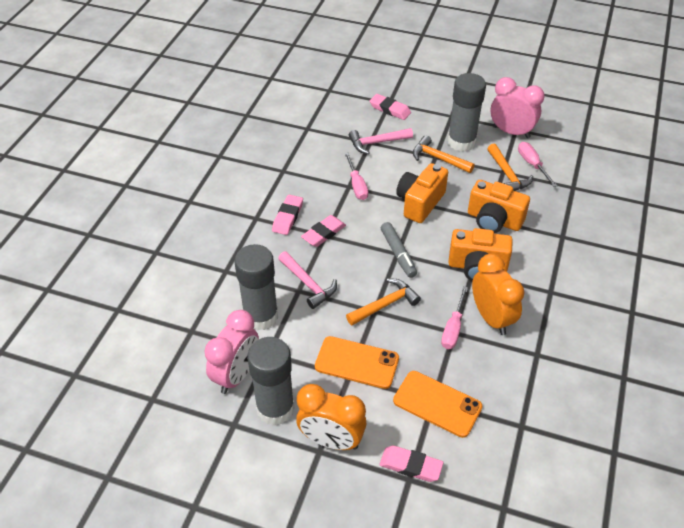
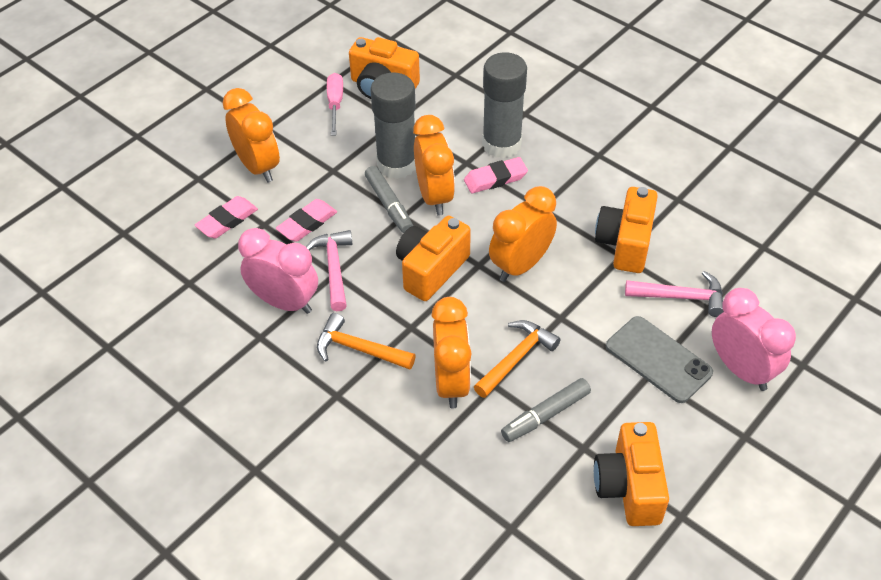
grey glue stick: [234,244,278,330] [247,337,295,425] [447,73,486,151] = 3 -> [370,72,416,179] [482,52,527,158] = 2
grey marker: [381,222,417,278] = 1 -> [365,166,413,233] [501,378,591,442] = 2
grey phone: none = 0 -> [606,316,713,403] = 1
orange camera: [396,163,448,223] [448,228,513,281] [468,180,530,233] = 3 -> [349,37,420,99] [396,216,471,301] [594,422,669,526] [595,187,658,273] = 4
orange clock: [296,384,367,450] [472,254,525,335] = 2 -> [223,88,280,183] [413,115,455,215] [431,297,471,408] [489,186,557,282] = 4
orange hammer: [346,279,421,325] [413,135,474,173] [487,144,533,191] = 3 -> [317,313,416,370] [474,320,561,398] = 2
orange phone: [315,336,399,389] [393,371,482,438] = 2 -> none = 0
pink eraser: [272,195,303,235] [301,215,346,247] [370,94,411,120] [379,445,443,482] = 4 -> [195,196,258,239] [276,199,337,242] [464,157,528,193] = 3
pink screwdriver: [345,152,368,200] [441,286,468,349] [518,142,557,187] = 3 -> [327,73,343,136] = 1

